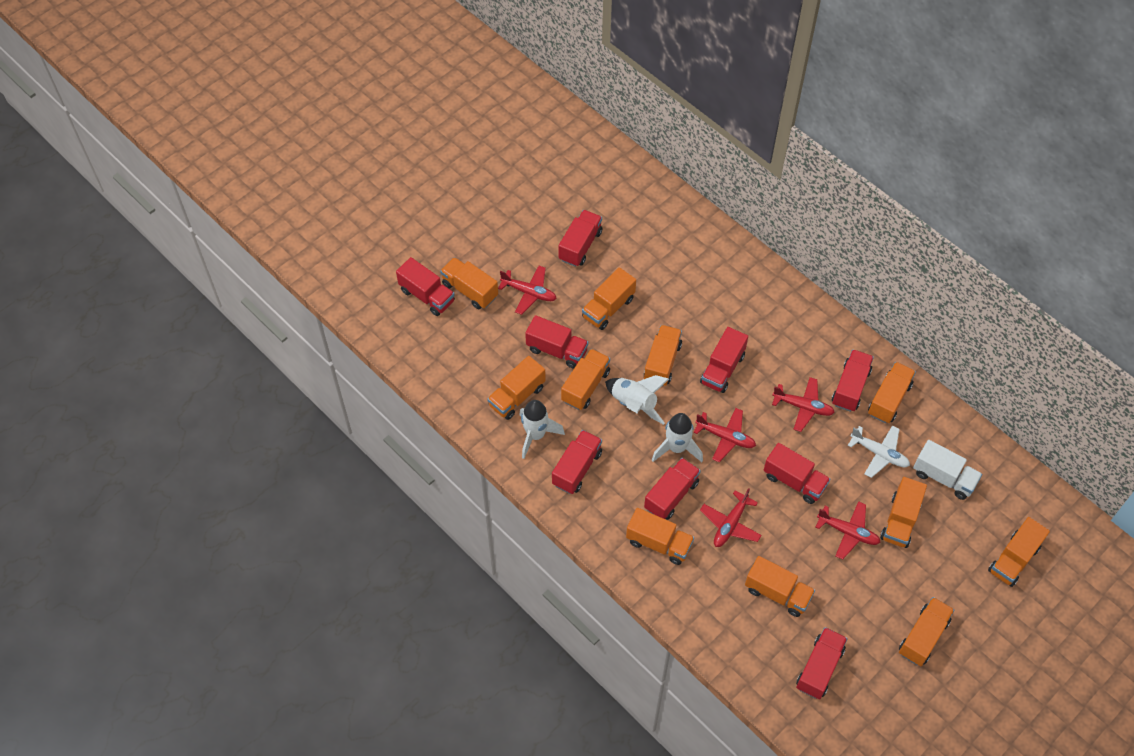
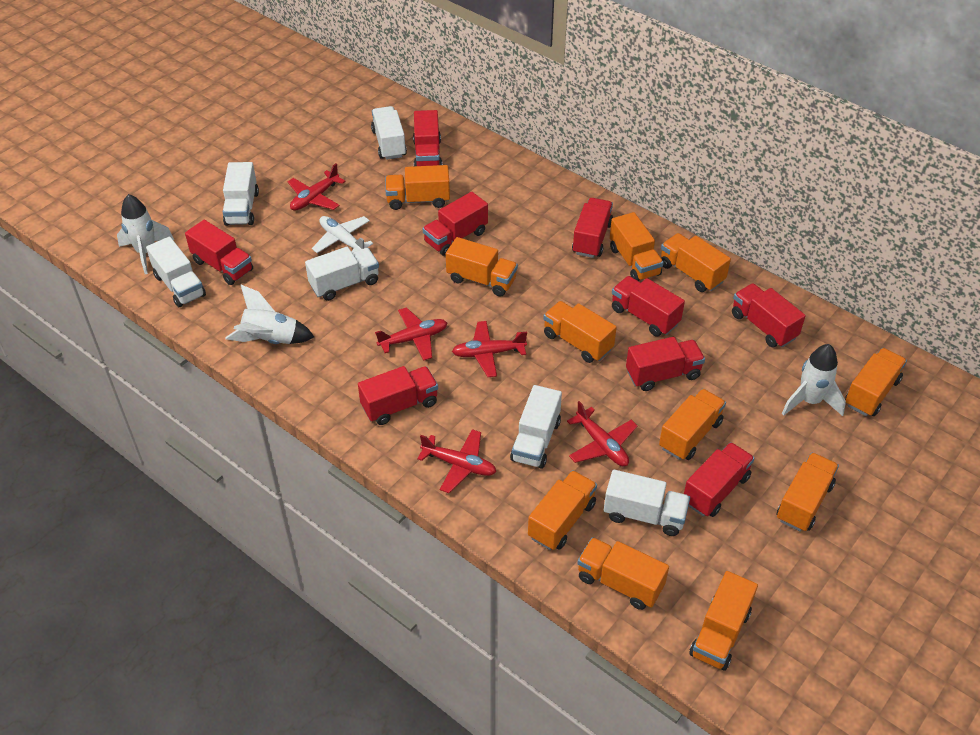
white truck: [913,440,982,500] = 1 -> [146,236,206,307] [223,162,259,226] [305,247,379,301] [371,106,407,160] [510,385,562,469] [604,470,690,536] = 6

